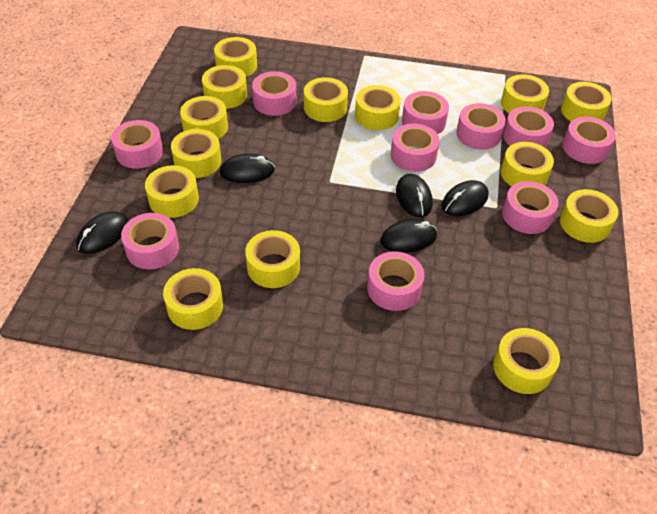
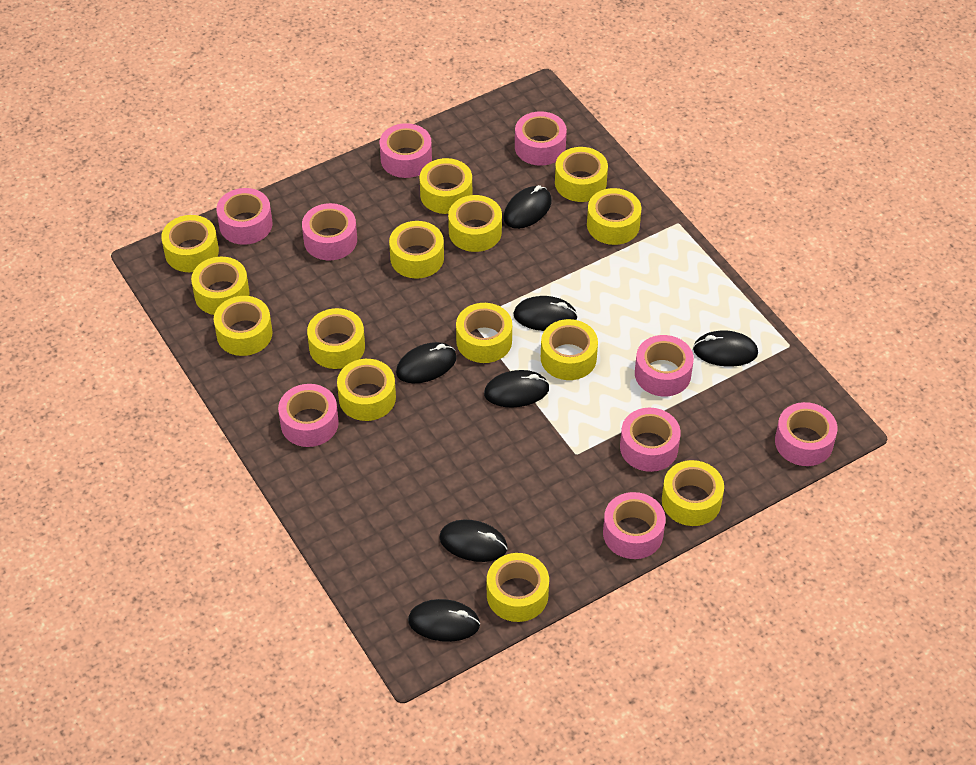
black mouse: [76,211,128,254] [220,154,275,183] [380,219,437,253] [396,174,433,217] [442,180,488,216] = 5 -> [396,342,457,383] [408,599,480,642] [439,520,508,562] [484,370,549,407] [504,185,552,229] [513,296,578,331] [693,331,758,367] = 7
pink tape: [111,120,163,169] [121,213,179,269] [252,71,296,116] [367,251,424,311] [391,124,440,172] [402,91,449,134] [456,103,506,150] [502,181,558,234] [503,106,554,148] [563,117,616,164] = 10 -> [216,188,273,245] [278,384,339,447] [302,203,357,260] [380,123,432,178] [515,111,567,166] [603,492,666,559] [620,408,681,472] [635,335,694,396] [775,402,838,466] = 9

